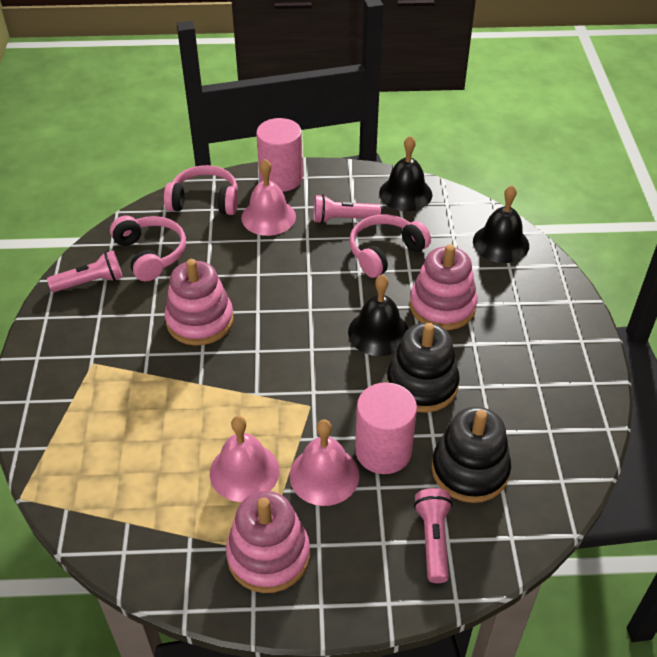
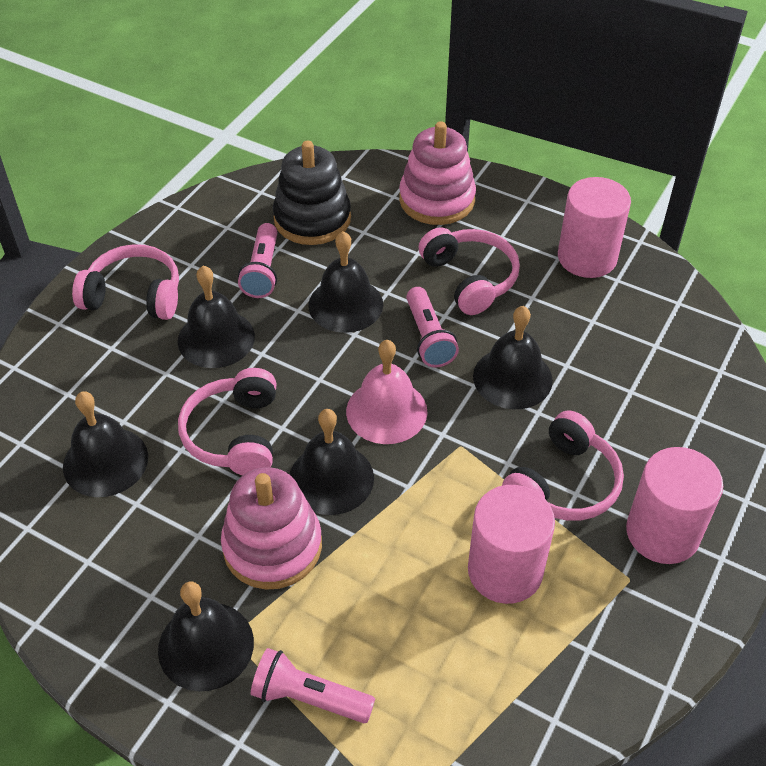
black bell: [348,275,409,356] [379,136,432,211] [473,185,529,263] = 3 -> [63,391,148,497] [158,581,254,691] [178,266,255,368] [290,409,374,515] [308,231,383,333] [473,306,553,409] = 6
black stacking toy: [387,323,460,413] [432,407,511,503] = 2 -> [273,141,351,245] = 1
pink bell: [210,416,279,502] [241,159,296,236] [290,419,359,506] = 3 -> [346,340,427,444] = 1
pink cylinder: [256,118,303,192] [355,382,417,474] = 2 -> [468,485,555,604] [558,177,631,278] [626,447,723,564] = 3
pink headphones: [110,216,186,281] [164,165,238,215] [349,214,431,278] = 3 -> [72,244,179,320] [178,368,276,475] [418,227,520,315] [502,411,624,521] = 4
pink stacking toy: [164,259,234,346] [226,491,310,593] [410,244,477,330] = 3 -> [221,467,322,590] [399,121,476,225] = 2

